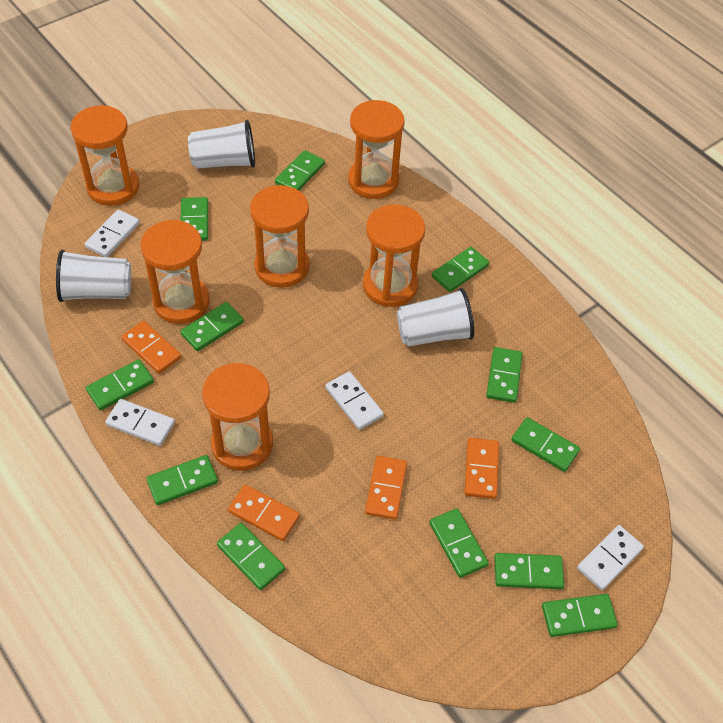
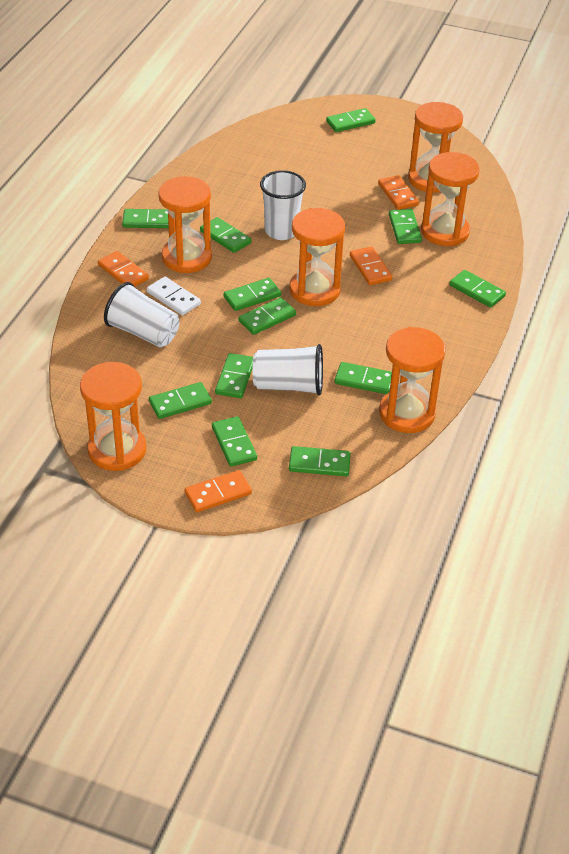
white domino: [85,210,140,257] [105,399,175,446] [325,371,384,430] [577,525,644,590] = 4 -> [147,277,201,316] = 1

